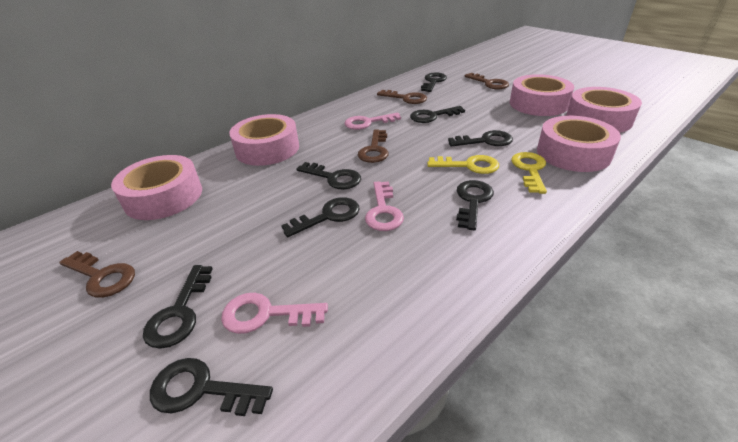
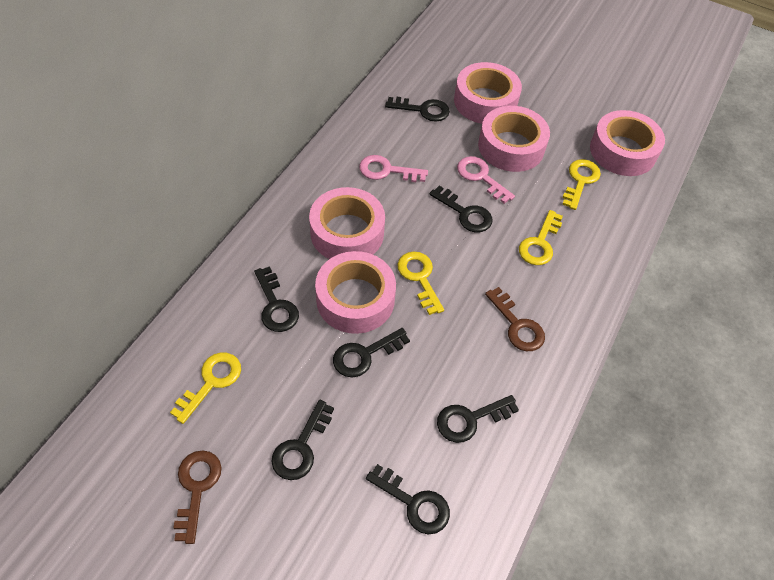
black key: [143,265,213,349] [150,358,273,416] [281,197,360,237] [296,162,361,189] [410,106,465,123] [421,73,447,92] [448,130,513,147] [456,180,494,231] = 8 -> [254,266,299,332] [271,400,334,480] [333,328,410,377] [366,464,450,535] [385,97,450,122] [429,186,493,232] [437,395,519,443] = 7
brown key: [59,251,135,298] [358,129,389,163] [377,90,427,104] [464,73,509,89] = 4 -> [174,450,222,544] [485,287,545,351] = 2
pink key: [221,293,328,334] [345,113,401,130] [365,181,404,231] = 3 -> [359,155,428,182] [457,156,515,204] = 2
yellow key: [427,155,499,174] [511,152,547,194] = 2 -> [170,352,241,424] [397,251,444,315] [519,210,563,265] [562,159,601,210] = 4

